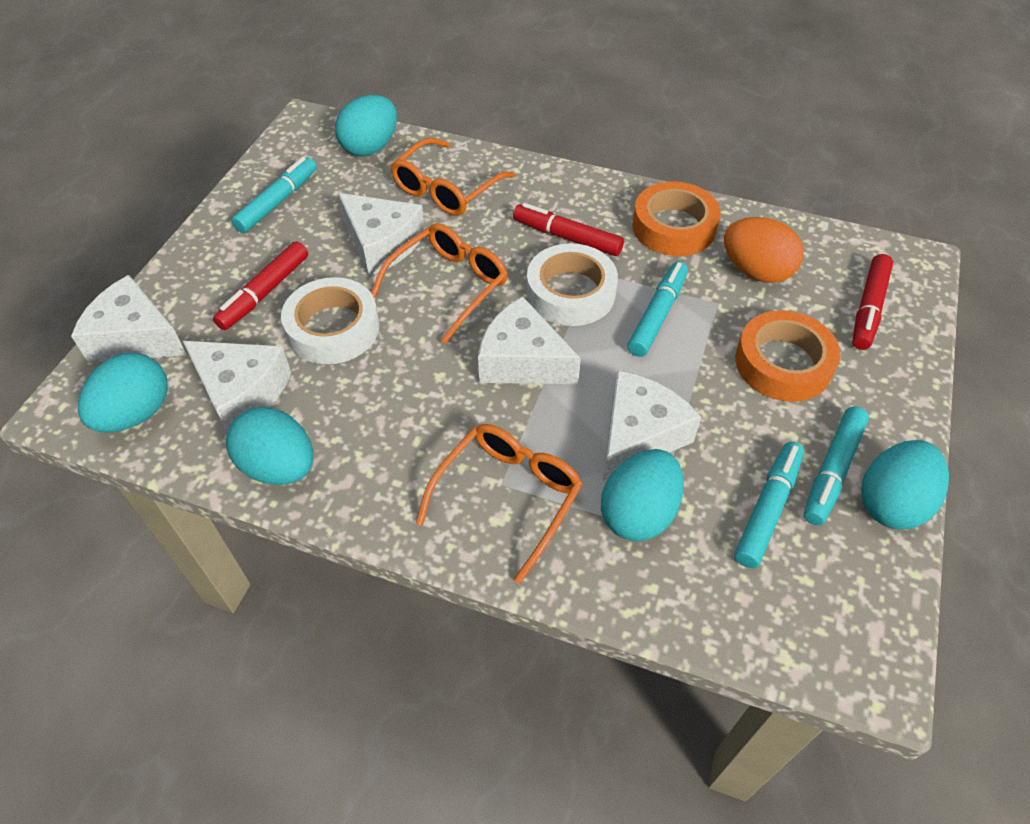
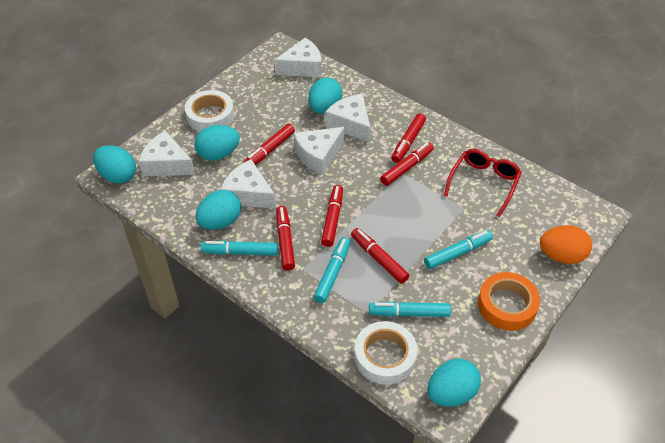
orange glasses: [371,223,508,344] [391,138,515,216] [416,424,583,584] = 3 -> none = 0
orange tape: [632,182,721,256] [735,310,841,402] = 2 -> [478,272,540,331] = 1
red glasses: none = 0 -> [444,149,522,217] = 1
red marker: [213,241,308,330] [513,203,624,256] [852,254,893,350] = 3 -> [243,124,295,165] [276,206,295,271] [321,185,343,247] [351,228,410,284] [380,142,434,186] [391,113,426,163] = 6

